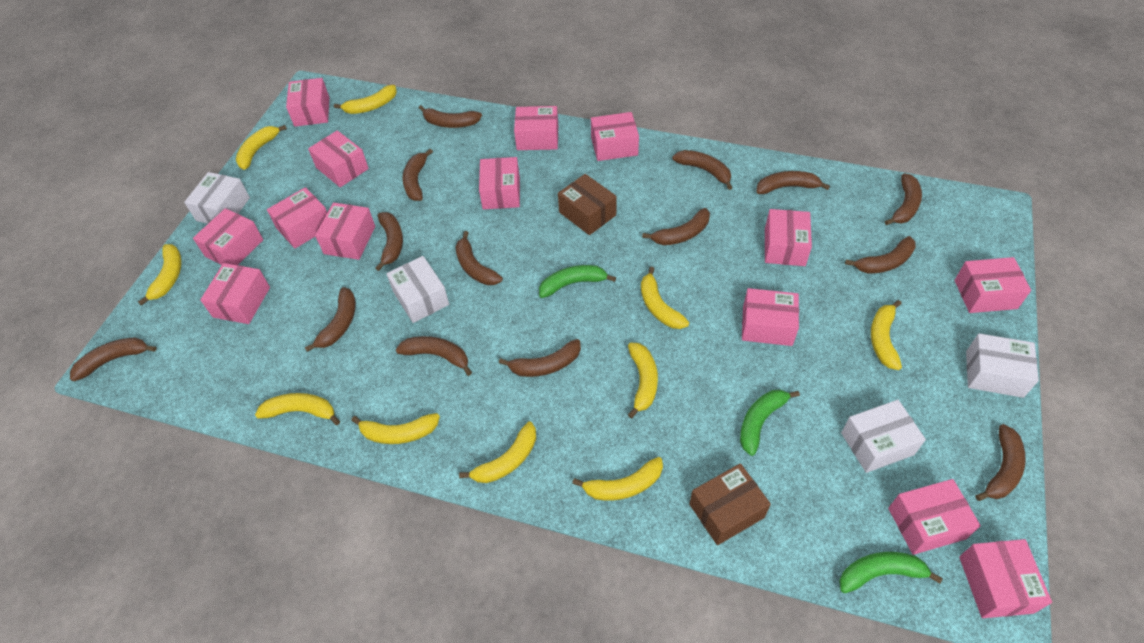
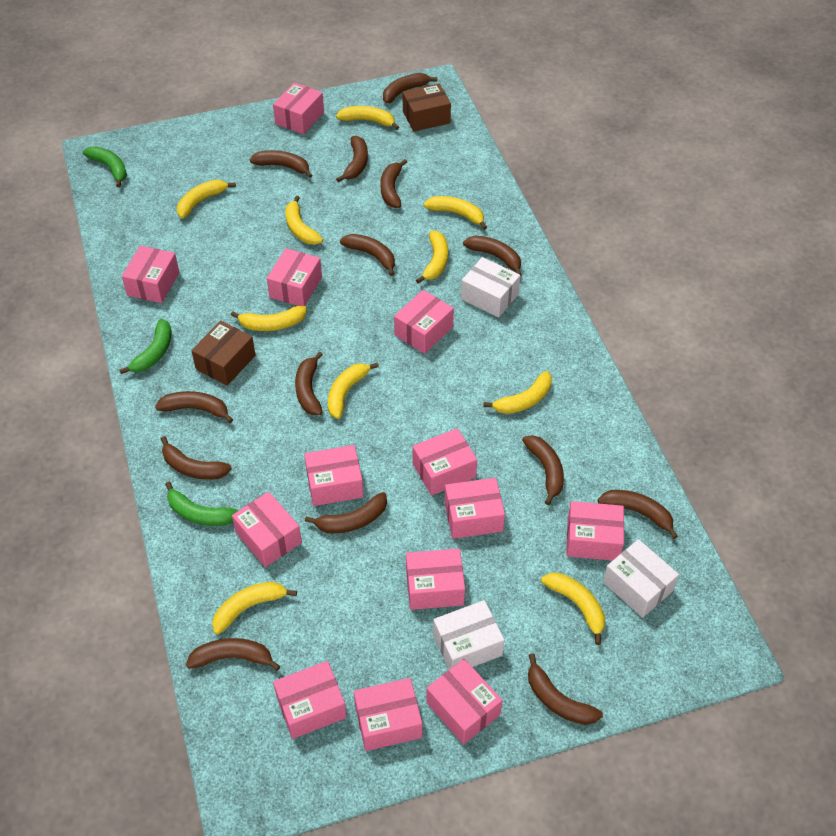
pink box: [193,208,263,265] [200,263,270,324] [267,187,327,248] [286,78,330,127] [308,130,369,187] [315,203,375,260] [479,157,520,209] [514,106,558,150] [591,112,639,161] [742,288,799,346] [765,209,812,266] [888,479,981,555] [954,257,1031,313] [959,539,1052,618] = 14 -> [122,246,179,303] [232,492,302,567] [267,248,322,306] [273,82,324,134] [273,661,347,739] [304,445,363,506] [354,678,422,751] [394,290,454,354] [406,549,465,610] [413,428,477,495] [426,659,502,745] [444,478,505,539] [566,501,624,561] = 13
white box: [184,172,250,224] [386,256,449,323] [841,400,926,473] [966,333,1039,398] = 4 -> [433,600,504,670] [461,257,520,317] [603,539,679,618] = 3

